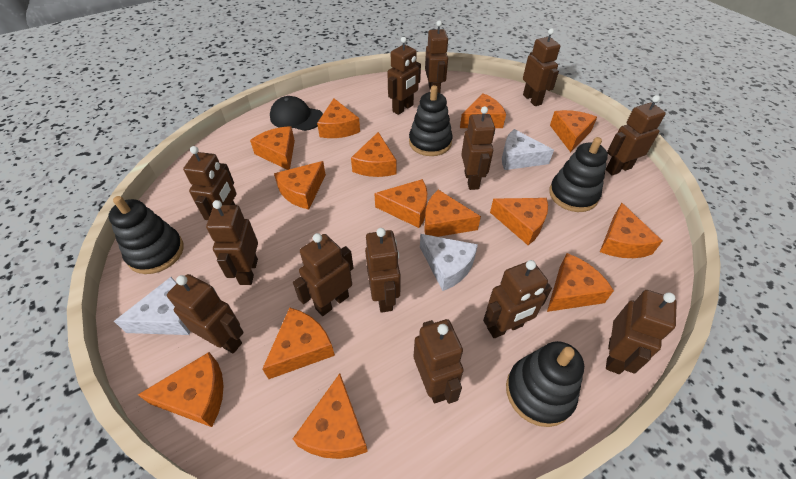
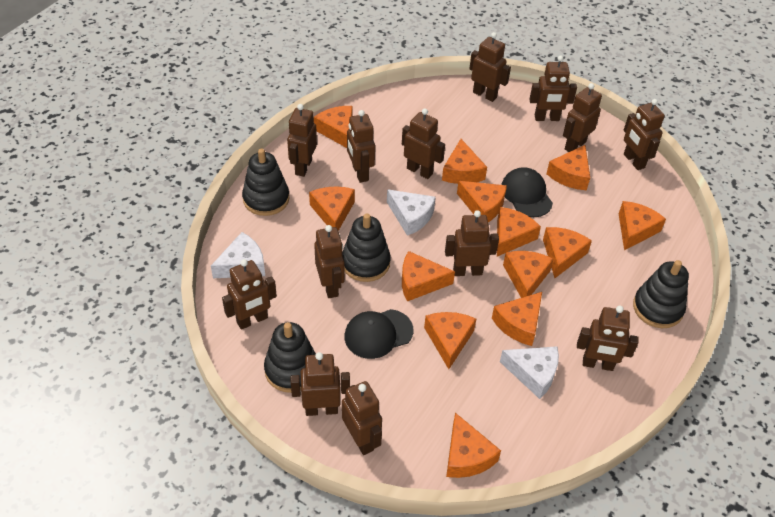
black cap: [270,96,323,131] = 1 -> [344,309,413,359] [501,167,553,217] = 2
orange cheese: [138,352,224,427] [250,126,295,170] [262,308,335,379] [274,161,326,209] [293,373,368,459] [317,98,360,138] [351,132,396,177] [374,179,427,228] [424,190,481,237] [460,93,506,128] [490,198,548,245] [547,253,614,312] [550,110,597,152] [600,203,662,258] = 14 -> [309,186,355,231] [314,106,352,148] [402,251,455,301] [424,312,476,369] [442,139,487,184] [446,413,501,478] [457,181,507,222] [492,292,542,346] [497,207,541,257] [503,251,554,298] [543,227,592,278] [546,145,590,190] [619,201,666,250] = 13

